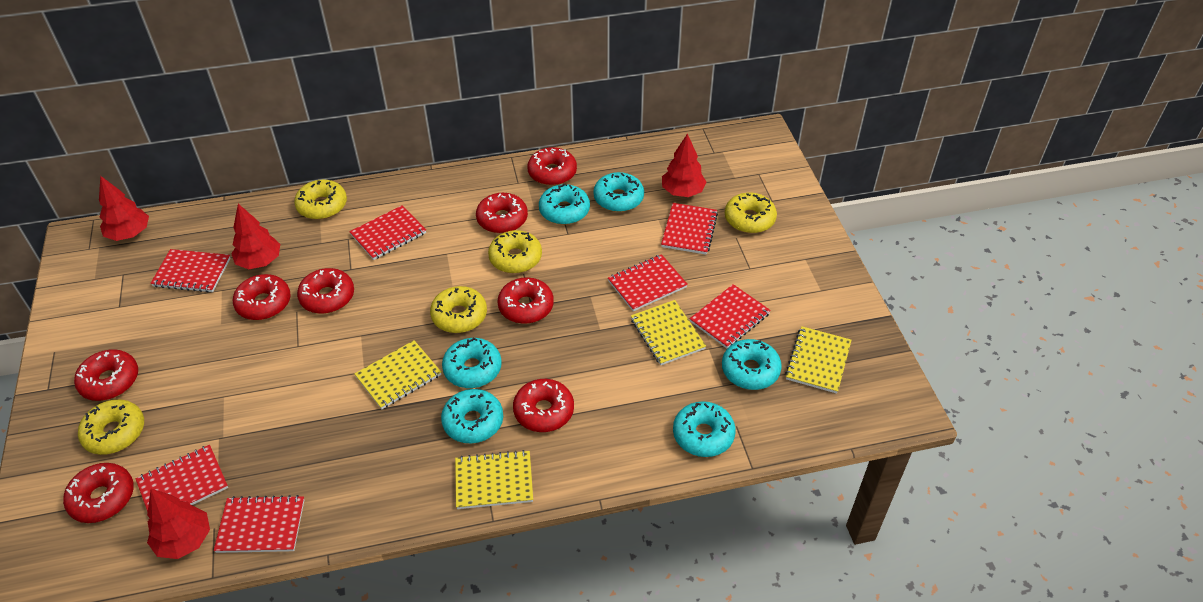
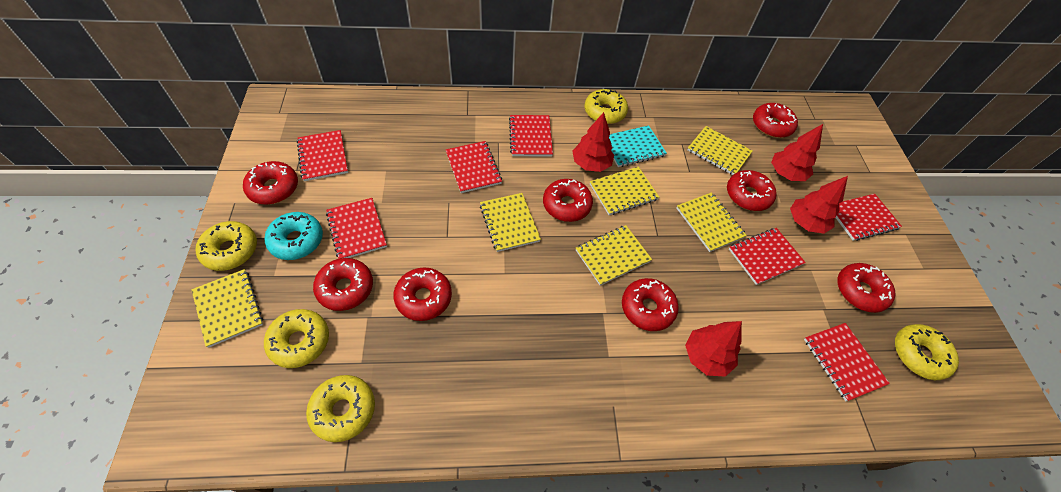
turquoise donut: [441,389,503,443] [442,338,502,388] [539,184,590,225] [593,172,644,212] [673,401,736,457] [722,339,782,390] = 6 -> [265,212,323,260] = 1
turquoise notebook: none = 0 -> [609,126,667,167] = 1
yellow notebook: [355,340,441,409] [455,450,533,509] [631,300,706,365] [785,326,852,394] = 4 -> [191,269,263,348] [480,193,541,252] [576,225,652,286] [590,167,659,215] [676,192,747,252] [687,126,753,175] = 6

